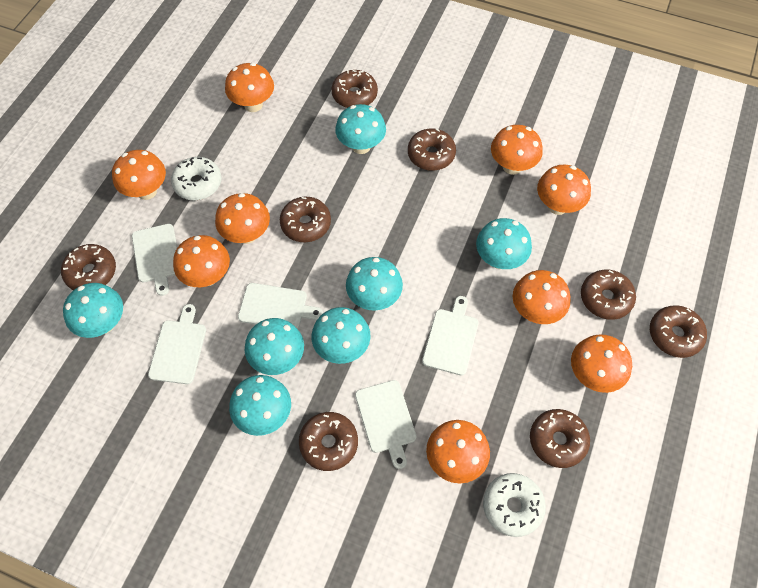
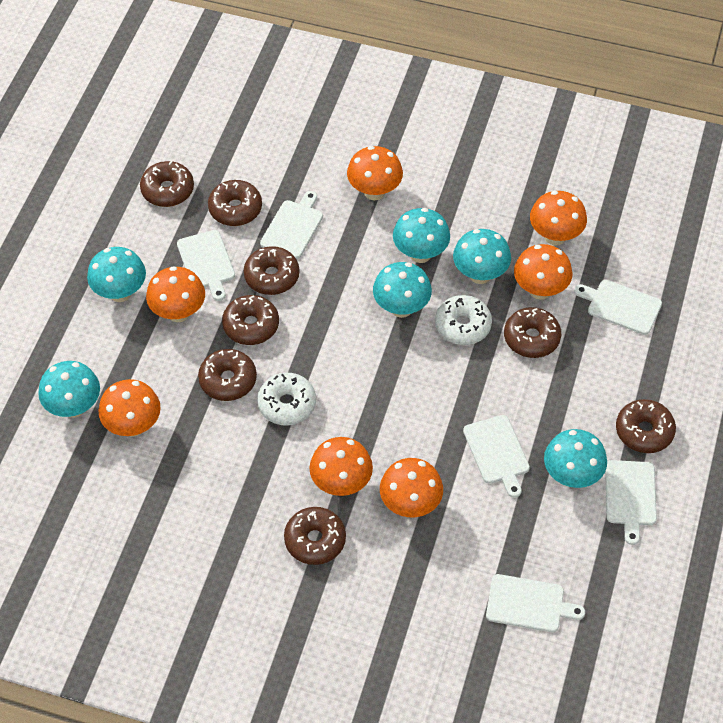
orange mushroom: [112,150,166,200] [173,235,230,287] [215,193,270,244] [225,63,274,112] [426,420,490,483] [491,125,543,175] [513,270,570,324] [537,165,591,215] [571,334,632,393] = 9 -> [98,379,161,437] [146,266,205,322] [309,437,373,496] [347,146,403,200] [380,458,443,517] [514,244,573,300] [530,191,587,245] = 7
turquoise mushroom: [63,283,123,338] [229,375,291,436] [245,318,304,375] [312,307,371,364] [335,104,386,154] [346,257,403,311] [476,218,532,269] = 7 -> [38,361,100,418] [87,247,146,302] [373,262,432,318] [393,208,450,263] [453,229,511,284] [544,429,607,488] = 6
white cutting board: [132,224,177,296] [148,304,206,384] [238,283,323,329] [355,380,416,469] [422,296,479,375] = 5 -> [177,230,235,301] [260,191,323,259] [463,415,530,498] [486,574,585,632] [574,280,662,335] [605,460,657,545] = 6

